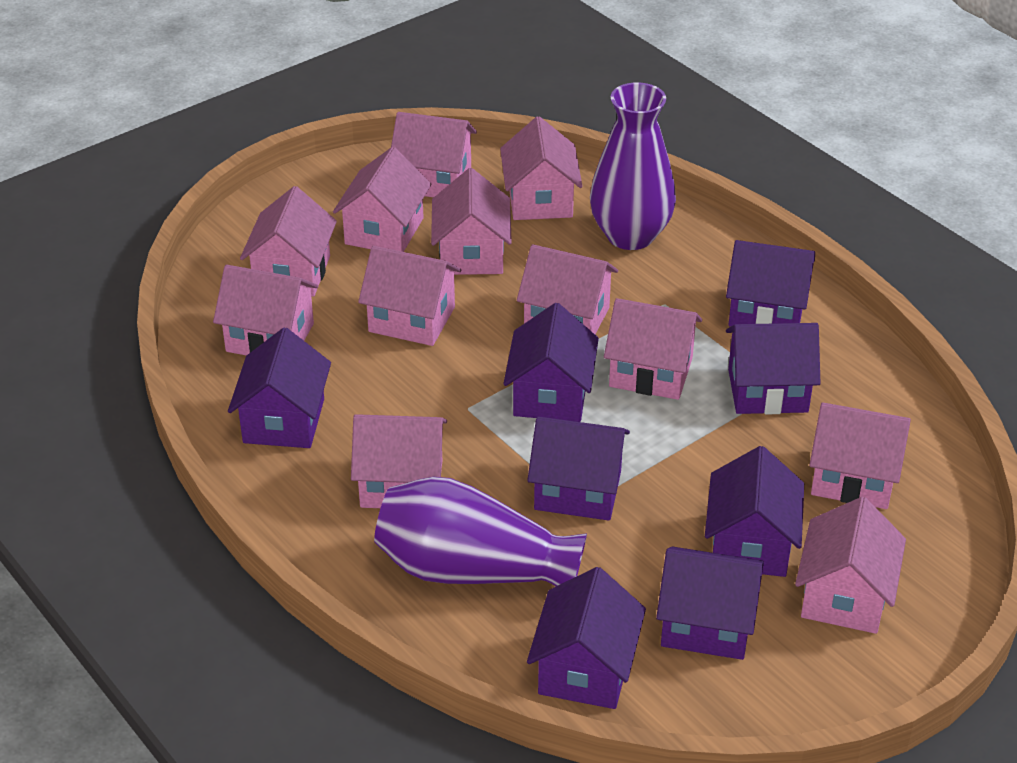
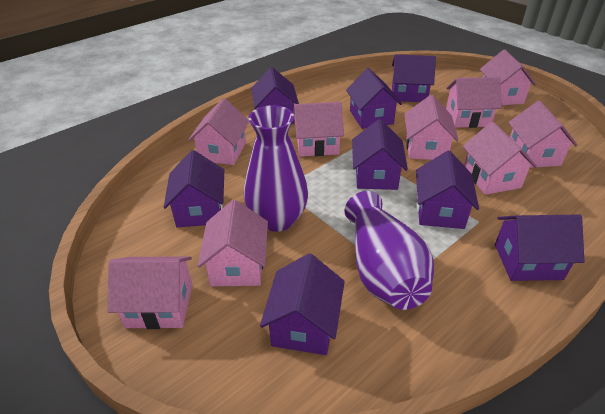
pink house: [213,265,318,356] [240,186,337,297] [333,147,431,252] [351,414,447,508] [358,246,461,346] [391,112,477,197] [431,168,512,275] [500,116,582,220] [517,244,618,334] [604,298,702,400] [795,497,906,634] [809,402,911,509] = 12 -> [108,256,192,329] [188,98,249,165] [197,200,268,286] [293,102,344,157] [404,95,459,160] [446,77,502,128] [463,122,537,195] [480,49,536,105] [508,101,578,168] = 9

